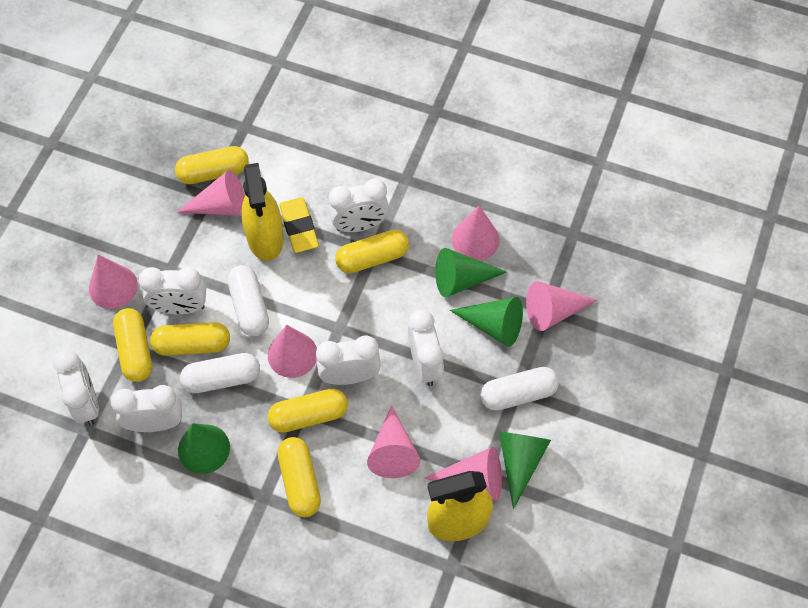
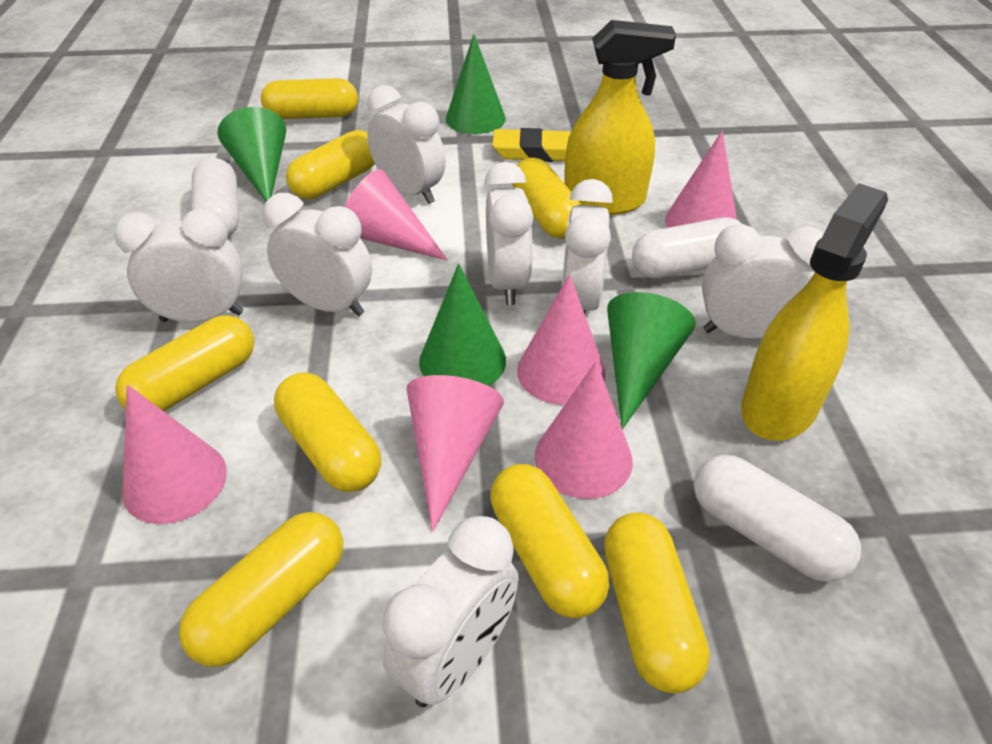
pink cone: [89,255,138,309] [176,170,245,216] [268,325,317,378] [367,405,420,478] [424,447,502,501] [452,206,500,261] [526,281,598,331] = 7 -> [122,385,227,524] [344,169,448,261] [407,375,504,532] [517,274,605,405] [535,361,633,499] [665,131,737,228] = 6
white clock: [53,350,99,426] [111,385,182,432] [139,267,206,315] [316,335,381,385] [328,179,389,232] [408,310,444,386] = 6 -> [114,208,243,322] [262,193,372,316] [367,85,446,204] [383,516,519,707] [485,162,533,305] [562,179,613,314] [702,224,824,339] = 7
yellow capsule: [113,308,152,382] [150,322,230,356] [175,146,249,184] [268,389,348,433] [277,437,321,517] [335,230,409,273] = 6 -> [115,315,254,411] [179,512,343,667] [261,78,358,119] [274,372,381,492] [286,130,375,199] [490,464,609,618] [512,158,581,239] [604,513,710,693] = 8

